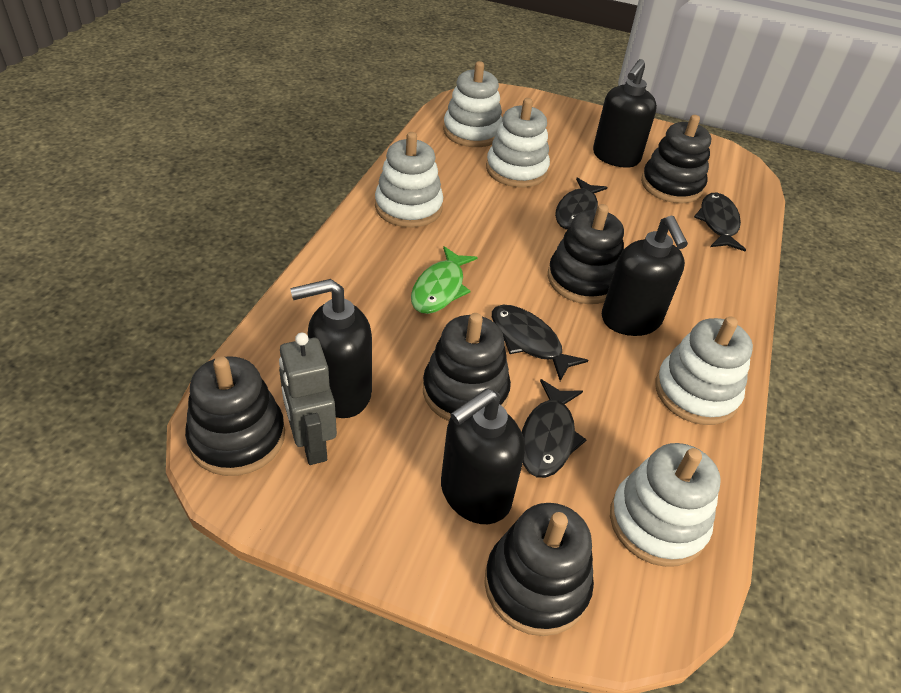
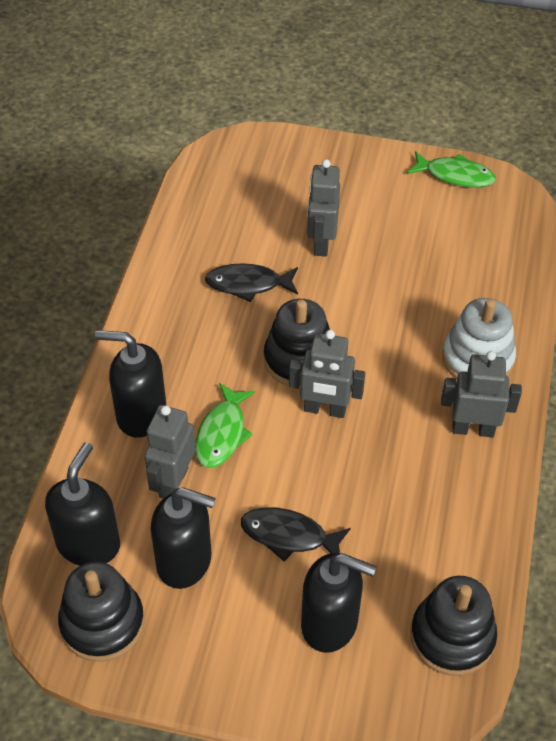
black fish: [492,305,588,381] [522,379,587,478] [555,178,608,230] [694,193,746,251] = 4 -> [205,263,298,302] [241,507,351,562] = 2
black stacking toy: [185,356,285,476] [423,313,511,421] [484,503,594,636] [548,204,624,304] [641,115,711,204] = 5 -> [58,562,144,662] [264,299,330,386] [410,576,497,676] = 3
green fish: [411,246,478,314] = 1 -> [195,383,255,468] [407,151,496,188] = 2
grey robot: [279,333,337,465] = 1 -> [144,405,195,499] [289,330,365,418] [307,159,340,257] [441,351,522,437] = 4
white stacking toy: [375,132,443,228] [443,61,502,147] [486,98,550,188] [610,443,721,567] [655,317,753,425] = 5 -> [442,298,516,379] = 1

